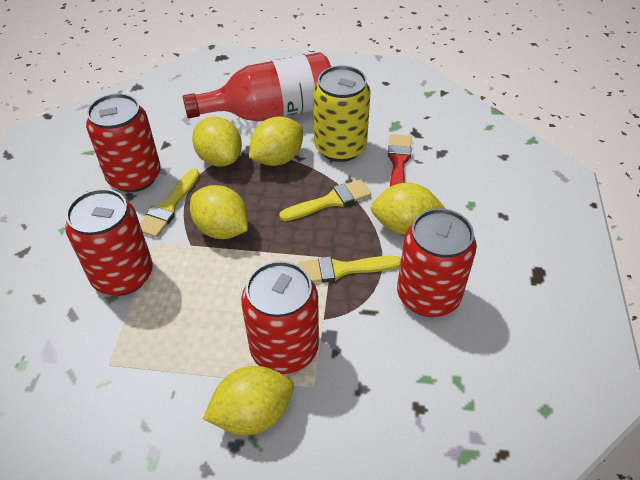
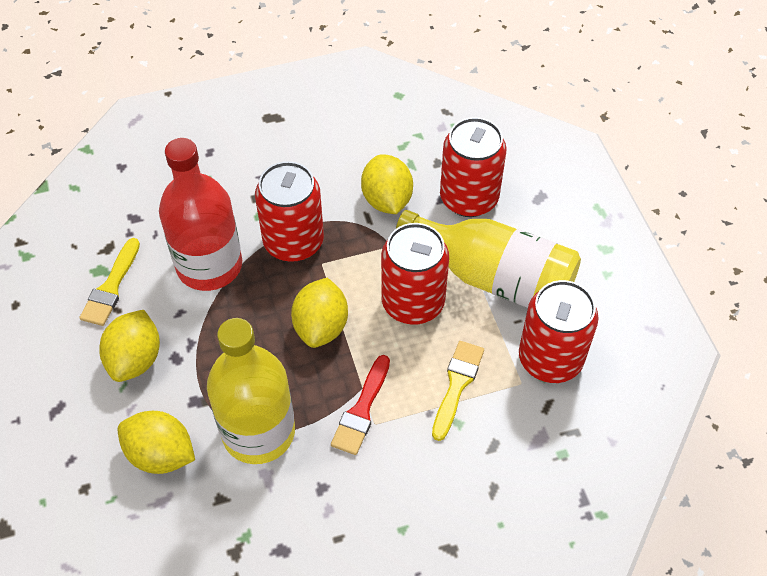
yellow bottle: none = 0 -> [207,318,295,464] [396,210,581,308] = 2
yellow brush: [140,169,200,238] [279,179,371,221] [297,256,401,283] = 3 -> [79,238,140,326] [432,341,484,441] = 2
yellow can: [313,65,371,162] = 1 -> none = 0
yellow lemon: [190,185,248,239] [192,117,242,167] [203,366,294,435] [249,117,303,166] [371,182,446,235] = 5 -> [99,310,160,382] [118,411,195,474] [291,278,348,348] [361,154,413,214] = 4

